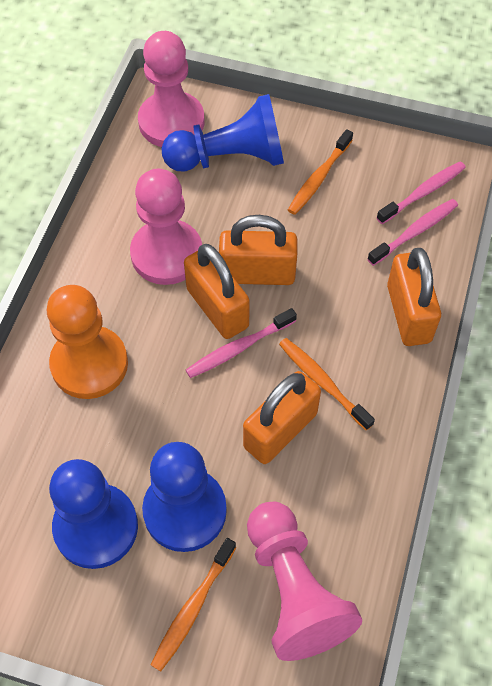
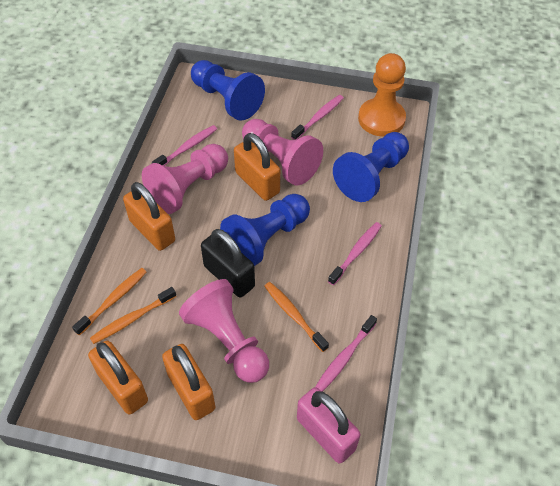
black padlock: none = 0 -> [201,229,255,298] = 1
pink padlock: none = 0 -> [297,387,361,464] = 1
pink toothbrush: [186,308,297,378] [368,199,458,266] [377,161,466,224] = 3 -> [152,125,217,166] [291,95,344,140] [315,315,377,392] [328,222,382,285] = 4

